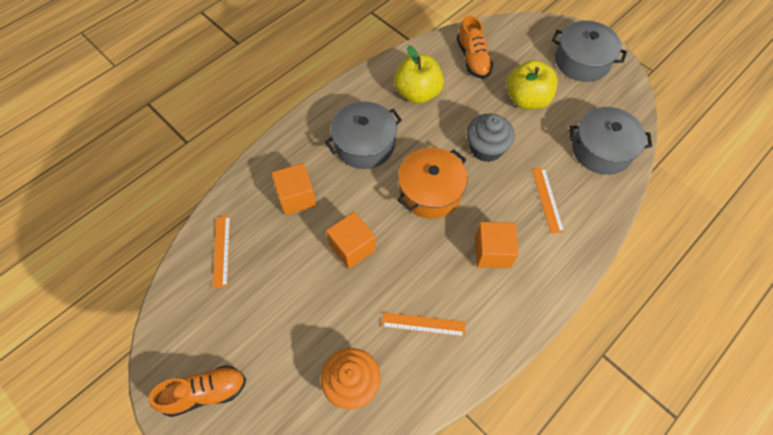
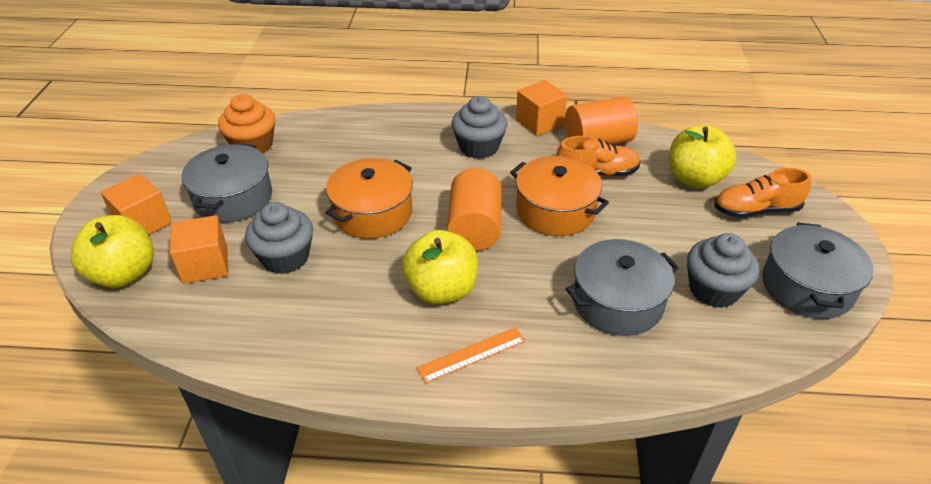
grey cupcake: [467,114,515,162] = 1 -> [245,202,313,274] [452,96,507,159] [687,233,759,308] = 3
orange cylinder: none = 0 -> [447,168,502,251] [565,96,638,145] = 2
orange pot: [397,147,468,219] = 1 -> [325,158,413,239] [510,156,609,236] = 2
orange ruler: [213,216,230,288] [382,312,465,337] [532,168,564,234] = 3 -> [417,327,525,383] = 1
yellow apple: [394,45,444,104] [507,60,558,110] = 2 -> [71,215,154,288] [402,230,478,304] [669,125,737,189] = 3

